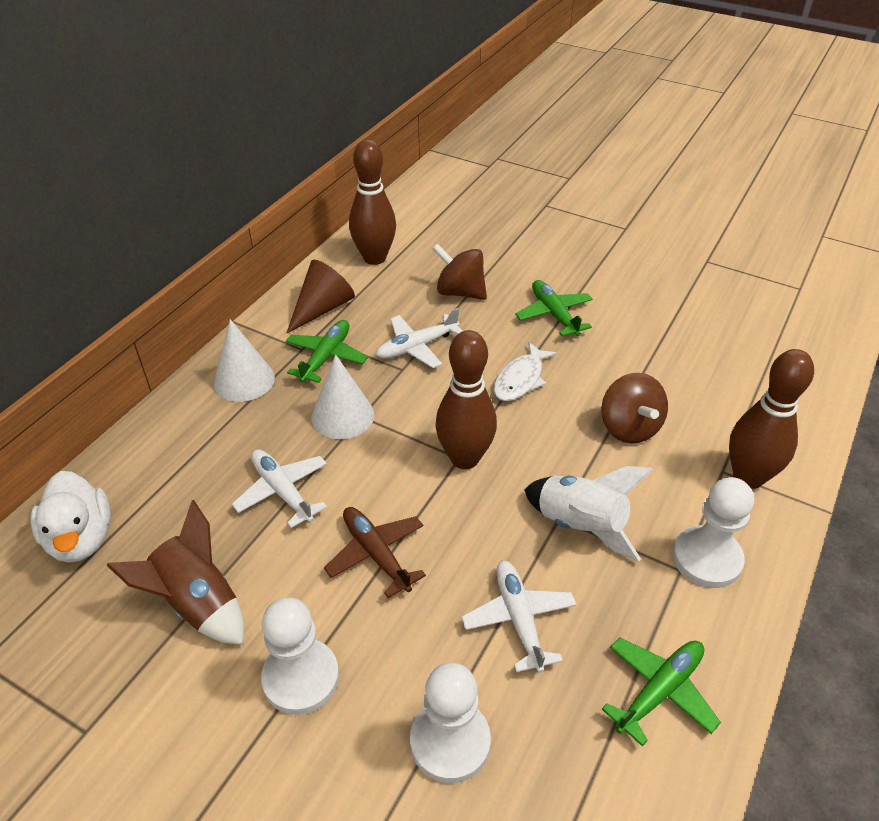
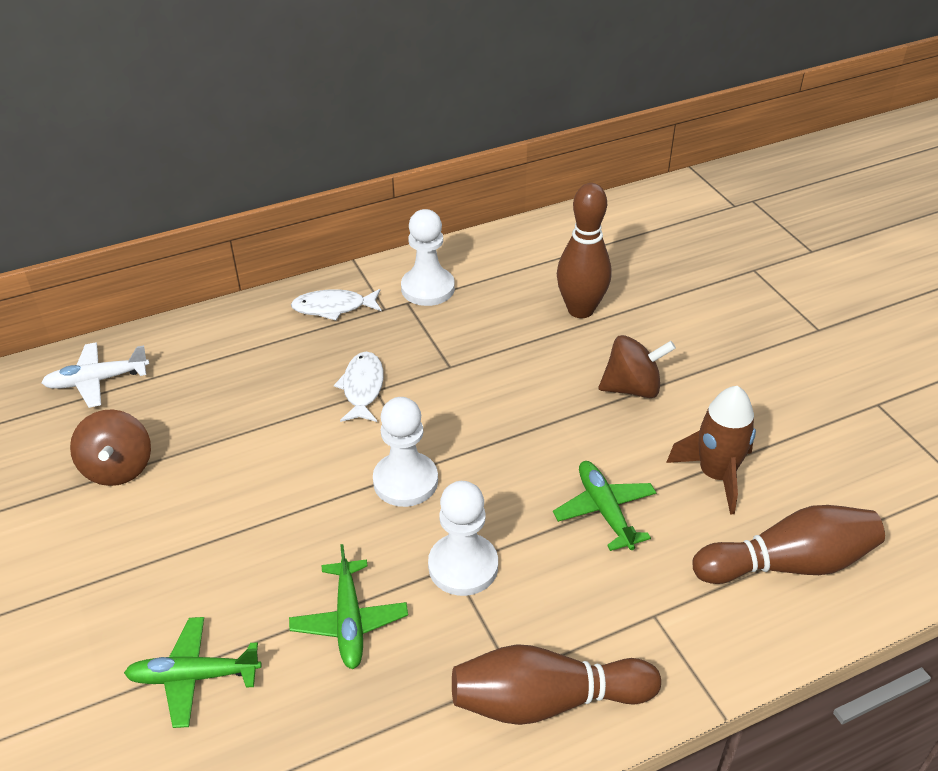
brown cone: [287,260,355,333] = 1 -> none = 0
brown plane: [324,507,426,598] = 1 -> none = 0
white cone: [214,319,275,402] [311,354,374,439] = 2 -> none = 0
white duck: [30,471,111,563] = 1 -> none = 0
white fish: [494,342,557,401] = 1 -> [291,289,382,321] [334,352,384,422] = 2
white plane: [232,449,327,528] [376,308,462,368] [461,561,577,673] = 3 -> [41,342,149,408] = 1
white rocket: [524,466,653,561] = 1 -> none = 0

